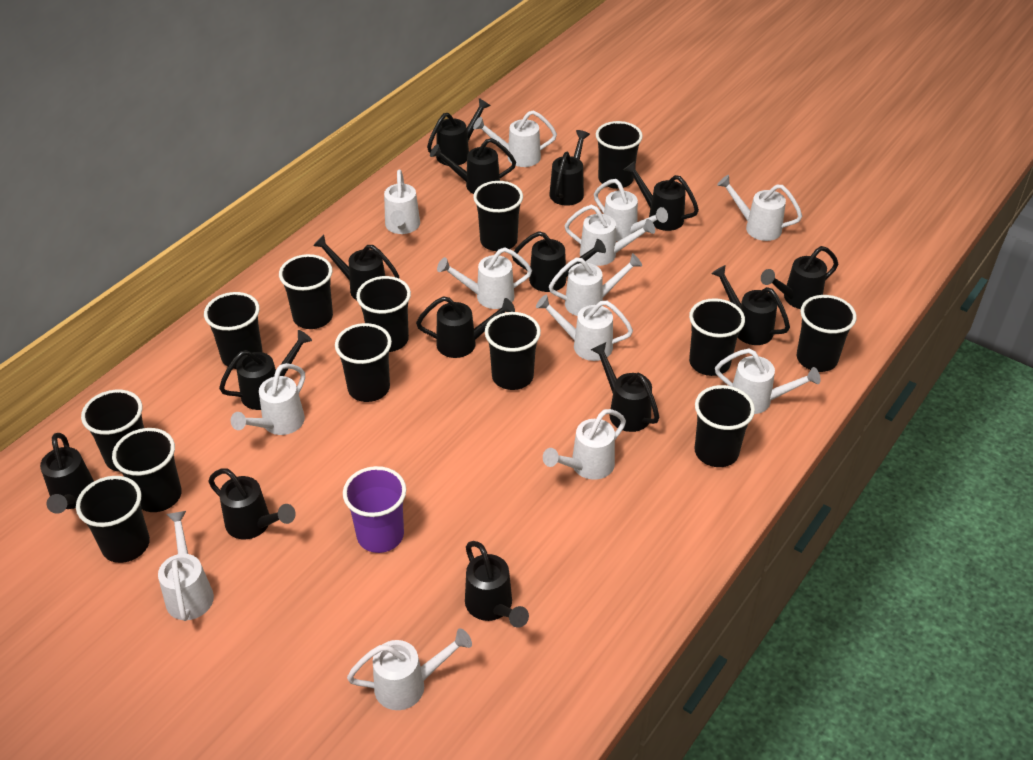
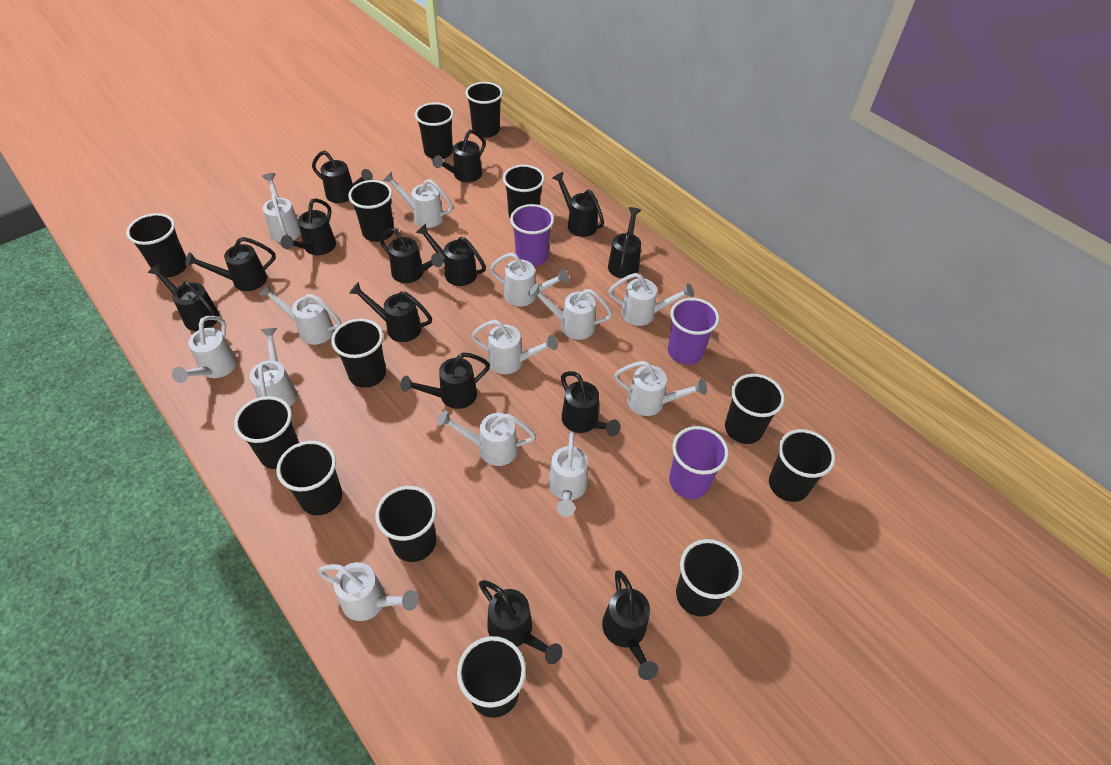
purple cup: [343,466,406,553] = 1 -> [510,204,554,266] [668,298,719,364] [669,426,729,499] = 3

